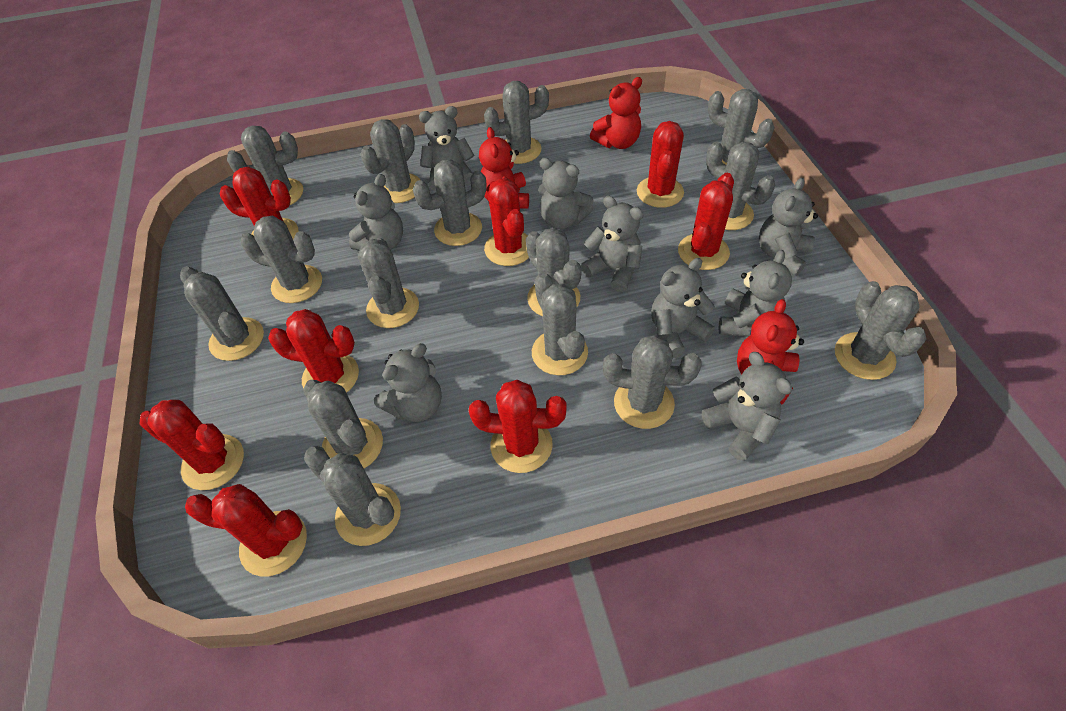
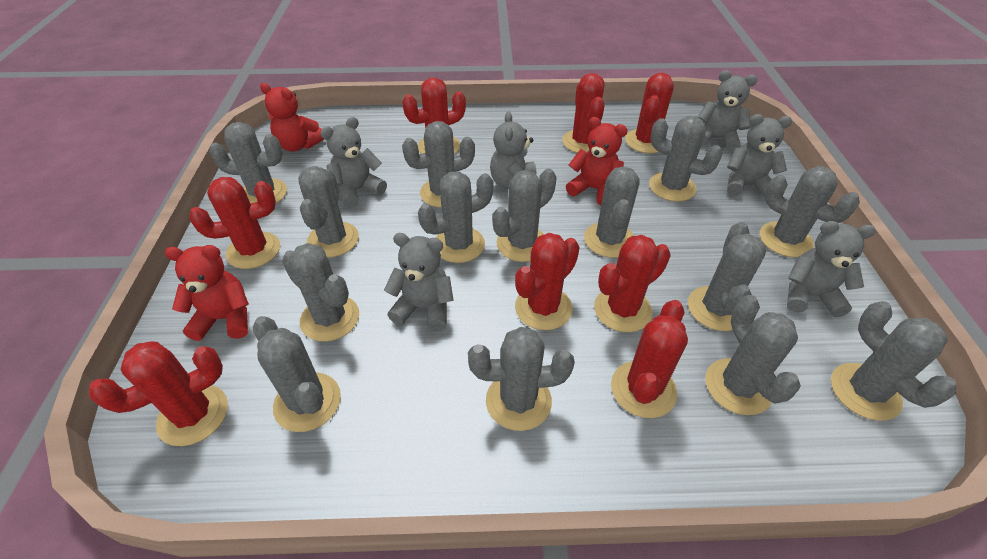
grey cactus: [180,266,264,361] [227,126,303,205] [240,216,322,303] [303,380,383,468] [304,446,401,546] [358,237,419,328] [360,119,420,203] [413,159,487,246] [484,81,549,164] [526,228,582,317] [532,272,588,375] [603,335,702,429] [706,142,775,230] [708,89,775,165] [835,281,927,380] = 15 -> [209,122,287,204] [253,316,341,432] [282,243,359,342] [298,166,359,257] [402,121,475,208] [418,171,493,263] [468,327,575,431] [492,168,556,262] [584,166,640,258] [649,116,722,202] [688,222,766,331] [705,295,801,415] [760,166,860,258] [831,301,956,421] = 14
grey teddy bear: [349,174,403,250] [374,343,442,422] [419,106,474,191] [538,158,594,229] [581,196,644,292] [651,258,715,358] [702,352,792,461] [718,250,792,337] [759,178,818,276] = 9 -> [320,117,387,208] [384,233,454,331] [490,112,536,189] [697,70,757,152] [727,114,792,197] [787,221,876,317] = 6

